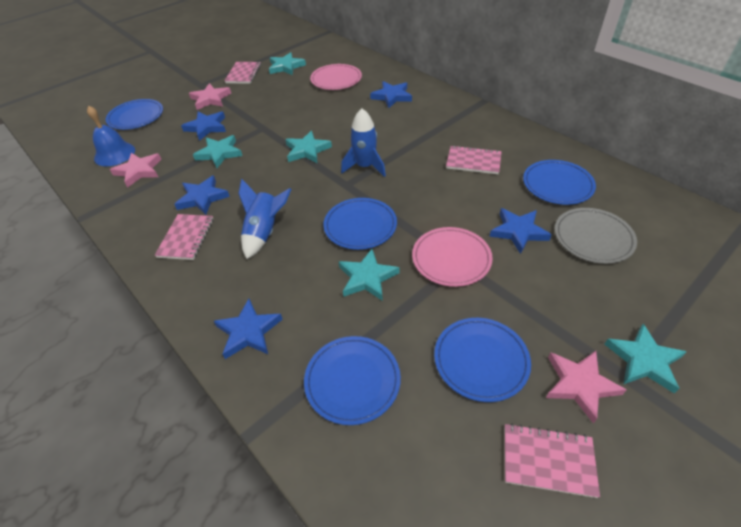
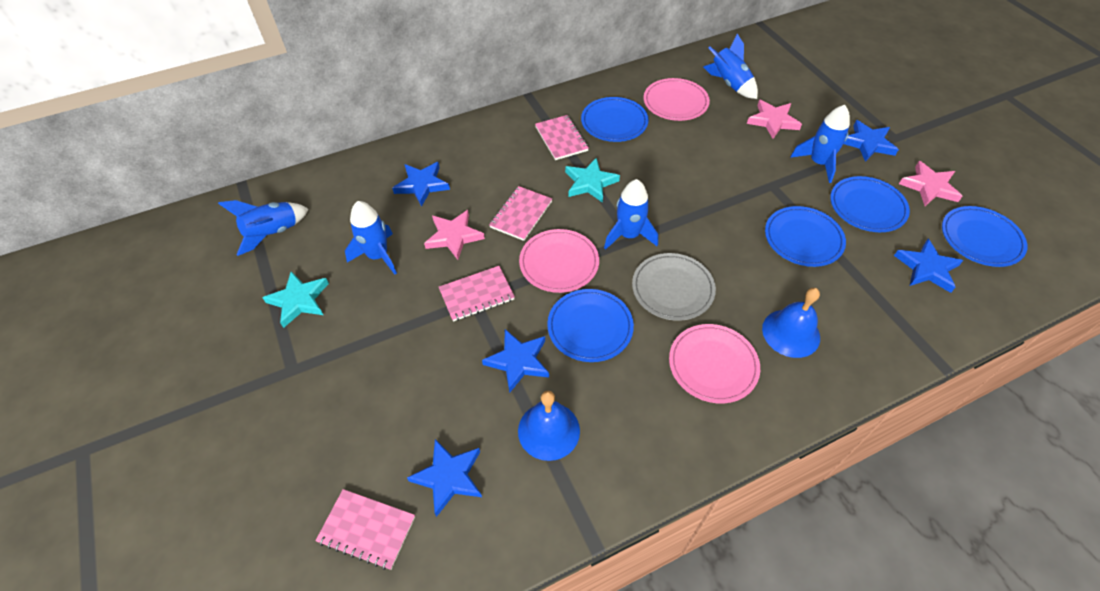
blue bell: [87,106,135,166] = 1 -> [518,391,580,461] [762,288,820,358] = 2
blue rocket: [238,179,291,259] [341,108,386,177] = 2 -> [218,200,308,256] [345,201,397,275] [604,179,658,250] [703,33,758,99] [790,105,850,183] = 5
pink plate: [310,64,362,90] [412,227,493,287] = 2 -> [519,229,599,293] [644,78,710,121] [669,324,760,403] = 3
turquoise star: [193,135,242,168] [269,52,306,75] [285,131,332,163] [339,249,399,301] [604,324,687,394] = 5 -> [262,271,329,328] [565,158,620,203] = 2

